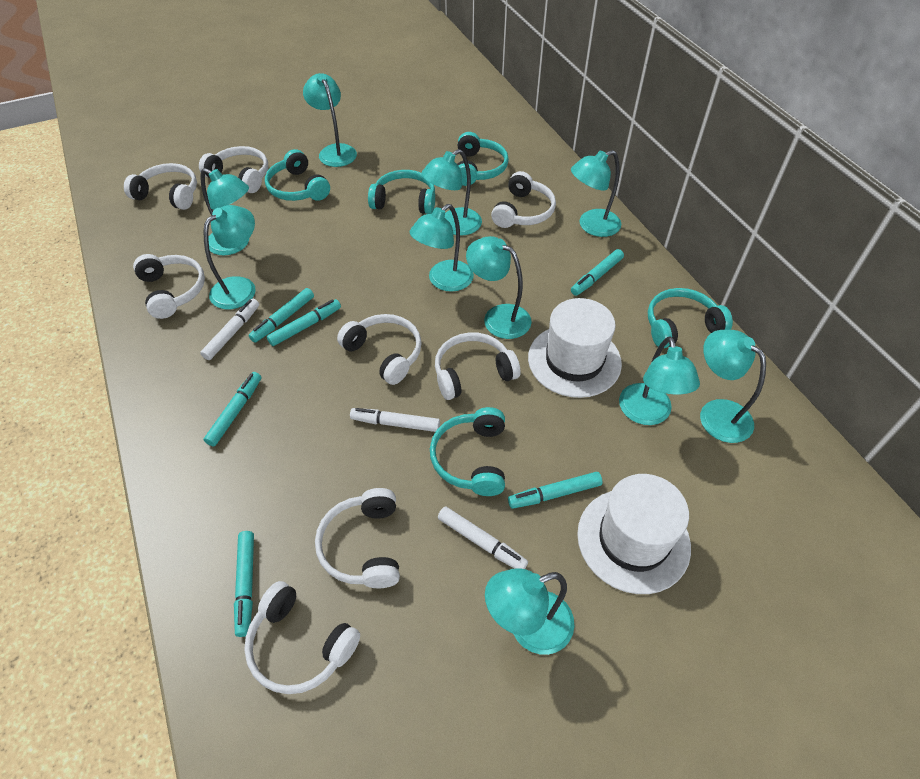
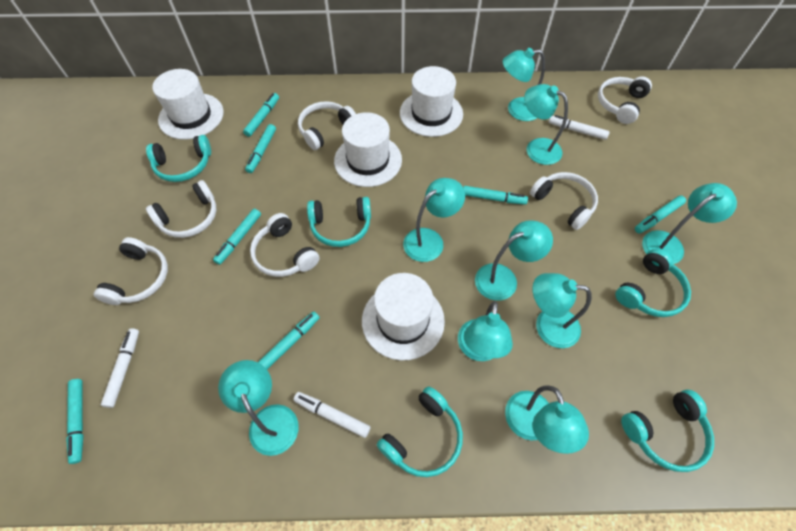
turquoise lamp: [200,168,249,255] [204,205,256,309] [303,73,357,167] [410,204,474,292] [421,149,482,235] [466,236,532,339] [485,568,575,655] [571,150,621,237] [619,336,700,425] [700,330,766,443] = 10 -> [218,360,299,456] [403,178,465,262] [458,301,513,361] [475,220,553,301] [503,48,545,121] [505,385,589,454] [524,84,568,165] [532,273,592,348] [642,183,737,264] = 9
turquoise marker: [203,372,261,446] [234,531,254,637] [249,288,314,343] [267,299,341,346] [508,472,603,509] [571,249,624,296] = 6 -> [66,379,84,464] [213,209,261,265] [243,93,279,137] [245,124,276,173] [258,311,320,369] [463,186,528,205] [635,195,686,233] = 7
white hat: [528,298,622,398] [577,474,691,594] = 2 -> [152,69,224,140] [334,112,402,187] [362,273,445,360] [400,66,463,137] = 4
white headphones: [124,163,197,210] [133,254,205,319] [199,146,268,193] [244,581,360,694] [315,488,400,588] [337,314,422,385] [435,332,521,400] [491,171,556,228] = 8 -> [94,237,168,305] [146,180,216,238] [250,213,320,277] [298,101,356,150] [530,172,598,230] [598,76,652,124] = 6

